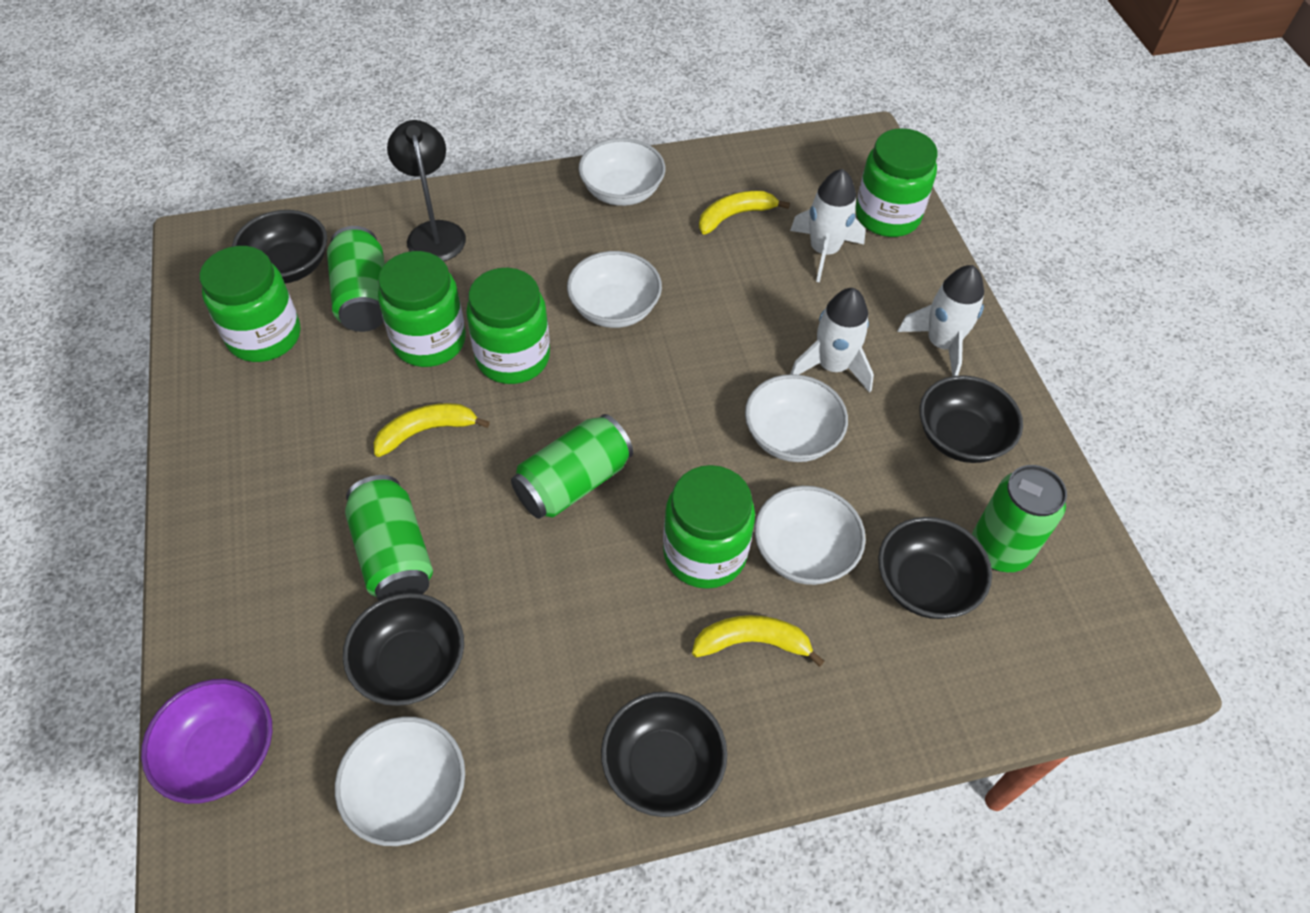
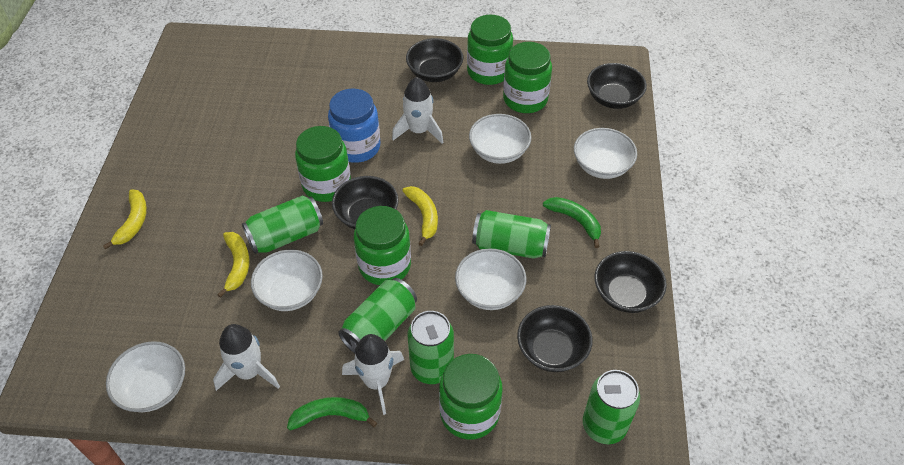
black lamp: [387,120,466,261] = 1 -> none = 0
blue jar: none = 0 -> [328,88,381,163] = 1
green banana: none = 0 -> [287,397,377,430] [543,197,601,248] = 2
green can: [327,226,385,332] [345,475,433,601] [511,414,633,519] [972,465,1067,572] = 4 -> [242,195,323,254] [338,278,417,353] [408,311,454,384] [472,210,551,259] [583,370,640,444] = 5
purple bowl: [141,679,272,804] = 1 -> none = 0

